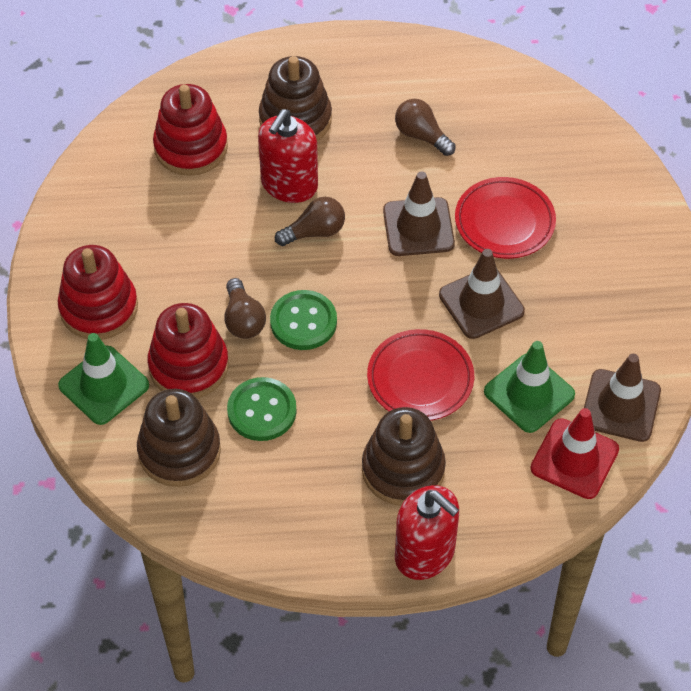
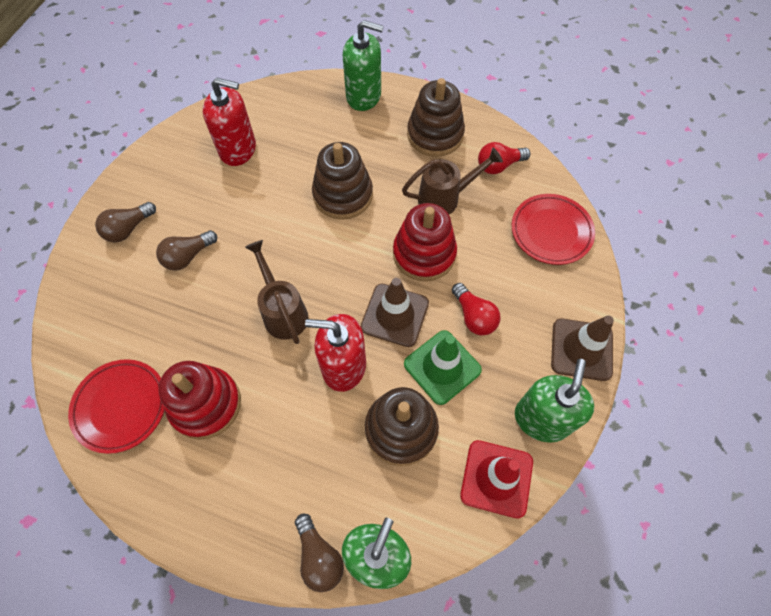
brown traffic cone: [383,171,455,256] [439,249,525,339] [584,354,661,442] = 3 -> [361,278,429,347] [551,316,614,381] = 2
brown watering can: none = 0 -> [245,240,308,344] [402,148,503,214] = 2
green button: [227,377,297,441] [270,290,337,350] = 2 -> none = 0
green soap dispenser: none = 0 -> [342,517,411,589] [343,20,384,111] [515,359,594,443] = 3
green traffic cone: [58,333,149,425] [484,341,575,433] = 2 -> [404,330,482,405] = 1
red light bulb: none = 0 -> [452,283,501,336] [478,142,530,174] = 2
red stacking toy: [58,245,138,340] [148,303,229,398] [153,84,228,176] = 3 -> [158,361,241,440] [393,203,457,281] = 2

